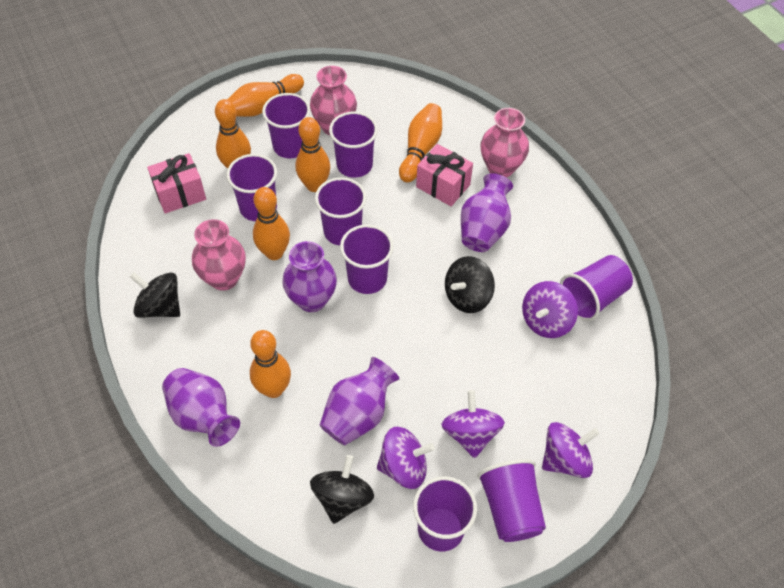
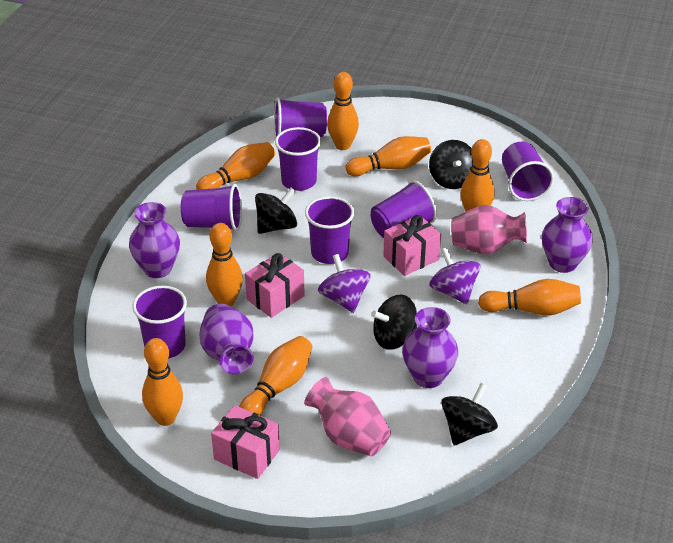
black spinning top: [130,272,180,318] [310,455,374,524] [445,256,495,313] = 3 -> [255,188,297,234] [371,294,417,350] [429,140,473,189] [441,383,498,446] = 4
orange bowling pin: [215,99,251,169] [227,74,304,117] [250,330,291,398] [253,187,290,260] [296,117,330,192] [399,103,442,182] = 6 -> [142,338,183,426] [196,142,275,190] [206,223,243,306] [239,336,312,416] [327,72,359,150] [346,136,431,176] [461,139,495,211] [478,279,581,315] = 8
pink gift: [147,153,206,213] [416,144,473,206] = 2 -> [211,405,280,479] [245,253,305,318] [383,215,441,276] = 3
pink vase: [192,219,246,291] [310,66,357,135] [480,108,529,178] = 3 -> [304,377,391,456] [451,205,527,254] = 2
purple cup: [226,154,277,221] [262,93,310,158] [315,177,366,245] [329,112,378,178] [340,224,394,294] [413,476,477,552] [477,459,546,542] [560,255,633,321] = 8 -> [132,286,187,359] [181,184,242,231] [274,98,327,139] [275,127,321,191] [305,196,354,264] [371,180,437,238] [502,142,554,201] = 7
purple spinning top: [377,427,434,489] [442,390,505,458] [522,281,578,338] [542,422,600,478] = 4 -> [318,254,371,313] [429,247,481,304] = 2

